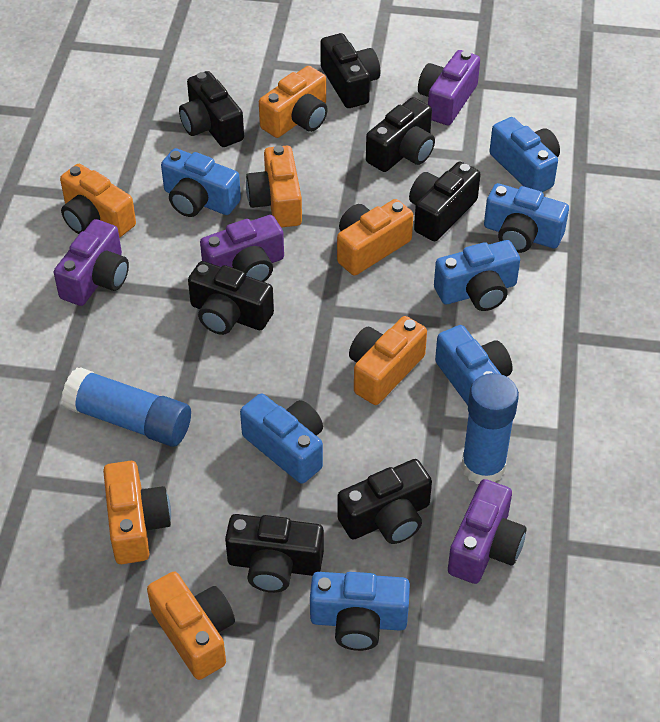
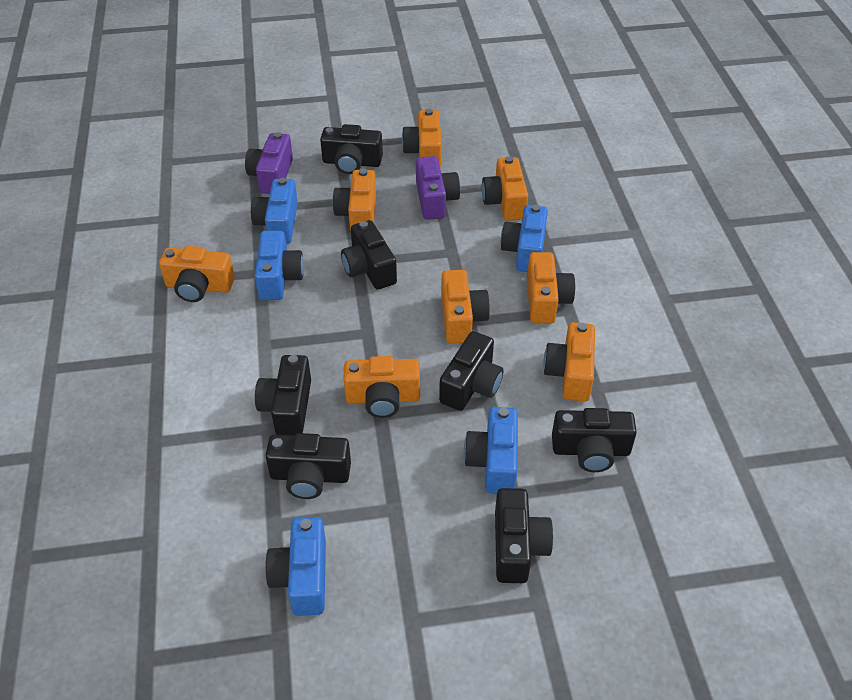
blue camera: [161,148,241,217] [240,393,323,484] [310,572,410,651] [434,240,520,311] [435,325,513,405] [484,183,569,253] [489,117,560,192] = 7 -> [251,178,298,244] [255,231,304,300] [265,517,326,616] [464,407,518,493] [501,205,548,272] = 5
blue glue stick: [61,367,191,447] [461,373,519,484] = 2 -> none = 0
orange camera: [60,164,136,238] [103,461,171,564] [147,572,235,680] [246,145,302,228] [259,66,328,138] [337,199,413,276] [349,316,427,405] = 7 -> [159,246,235,302] [333,169,376,231] [344,356,420,418] [402,109,442,167] [441,270,490,343] [482,156,528,221] [527,252,575,324] [543,322,595,402] = 8
purple camera: [54,219,129,306] [200,215,284,282] [418,50,480,125] [448,479,527,584] = 4 -> [245,132,293,194] [416,156,460,220] = 2

